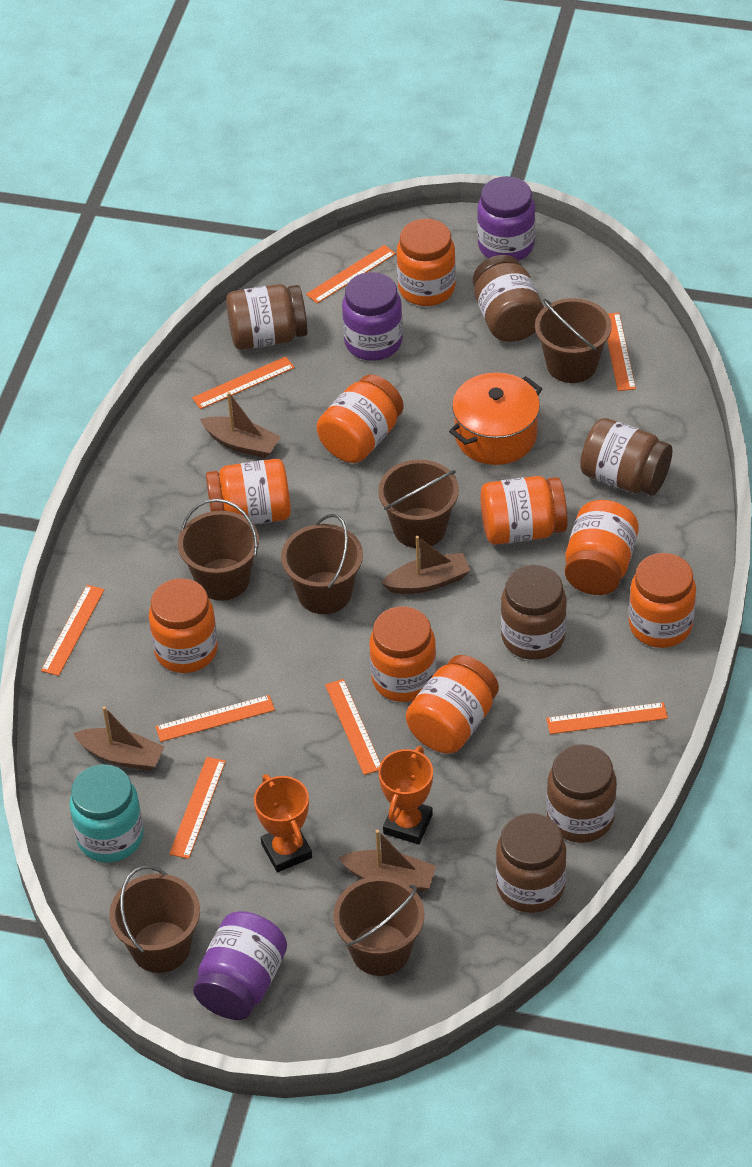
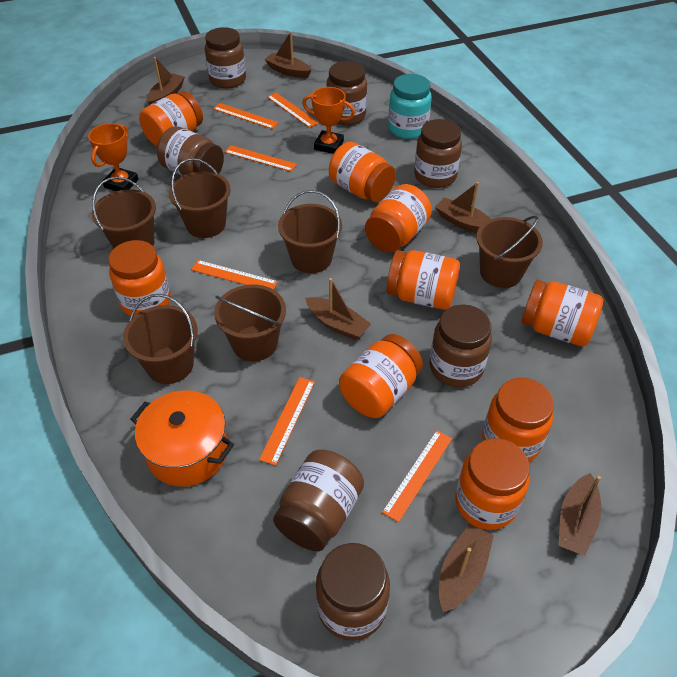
brown boat: [73,706,165,771] [200,392,281,458] [338,830,436,892] [381,536,471,594] = 4 -> [147,57,185,105] [264,31,312,78] [305,278,371,340] [435,182,490,233] [439,523,494,612] [559,473,602,556] = 6
brown jar: [226,284,307,350] [473,255,544,342] [496,813,567,913] [501,565,567,660] [547,744,617,843] [580,418,672,495] = 6 -> [157,126,224,176] [205,27,246,89] [273,450,364,551] [316,543,390,641] [327,61,367,125] [414,119,462,188] [430,305,492,387] = 7
orange ruler: [41,585,104,676] [155,695,275,742] [169,757,226,859] [192,357,295,409] [306,245,396,304] [325,679,380,775] [546,702,668,734] [607,313,636,391] = 8 -> [191,260,278,290] [213,103,279,129] [225,145,297,172] [259,377,315,466] [267,93,319,128] [382,430,452,522] = 6
purple jar: [193,911,287,1020] [342,272,403,361] [477,176,535,261] = 3 -> none = 0

